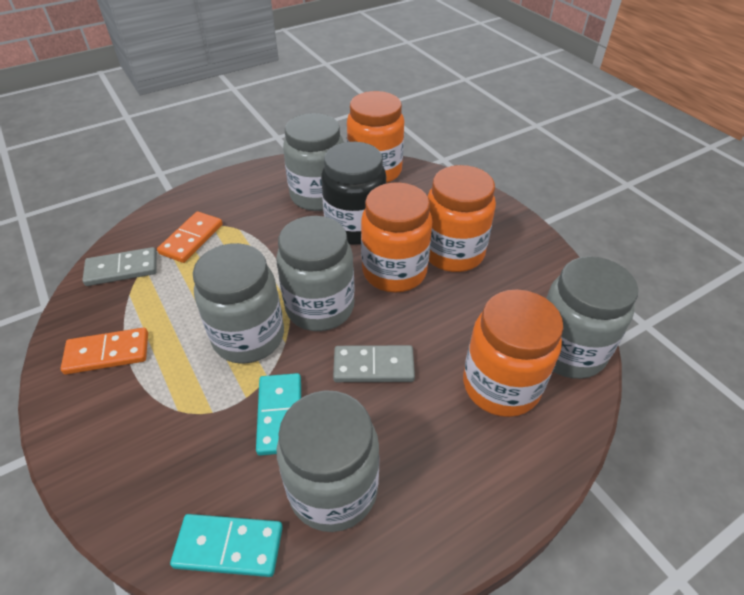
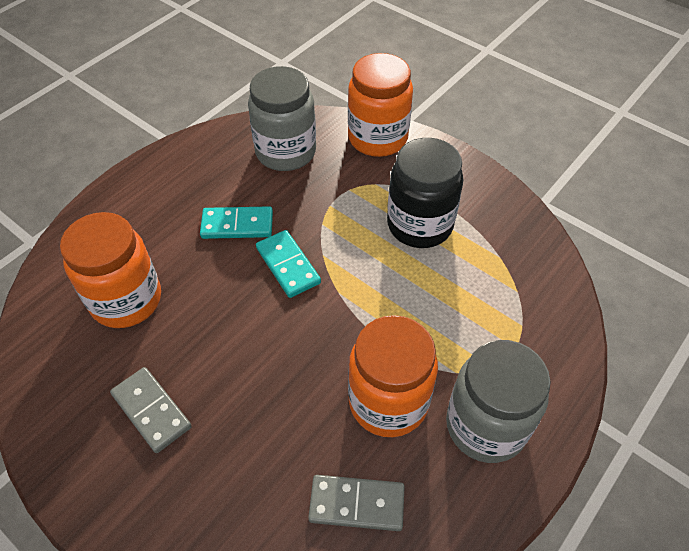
grey jar: [193,243,284,364] [276,216,355,331] [277,390,379,532] [283,113,344,211] [546,256,638,379] = 5 -> [248,66,316,171] [446,340,551,463] = 2
orange domino: [61,327,148,375] [157,211,223,263] = 2 -> none = 0
orange jar: [347,91,404,183] [361,182,432,293] [428,165,496,272] [463,290,563,417] = 4 -> [60,212,161,328] [348,53,413,157] [348,315,438,437] = 3

